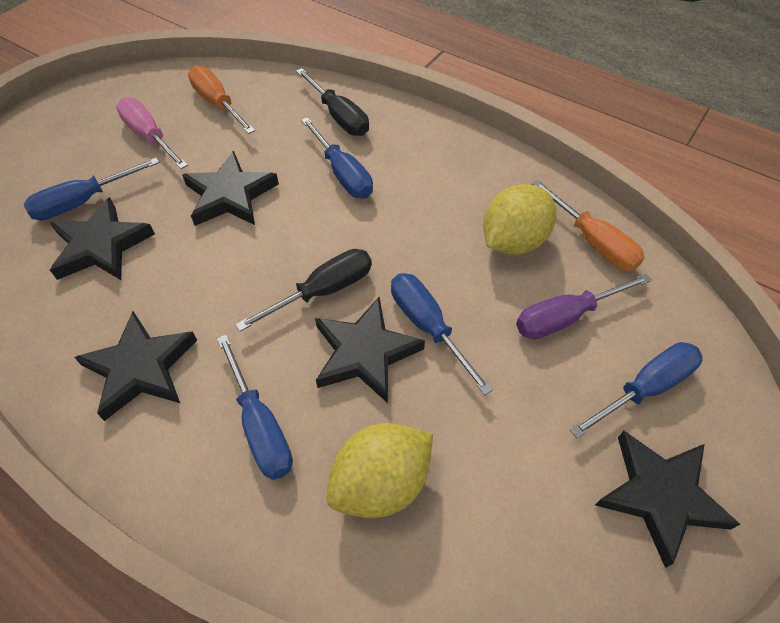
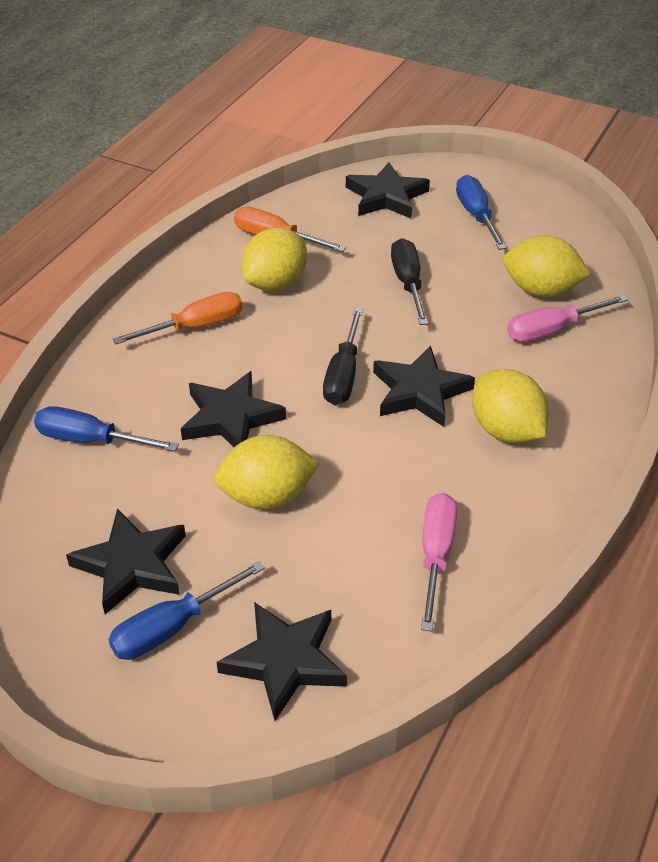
blue screwdriver: [24,157,160,220] [217,335,293,480] [301,117,373,198] [391,273,493,395] [570,342,702,439] = 5 -> [34,406,179,451] [108,561,265,660] [456,175,507,250] = 3
pink screwdriver: [116,97,188,169] = 1 -> [421,493,457,631] [507,295,628,342] = 2
purple screwdriver: [516,274,652,339] = 1 -> none = 0
yellow lemon: [326,423,433,518] [483,184,556,255] = 2 -> [214,435,320,509] [242,228,307,291] [472,369,549,443] [503,235,591,297] = 4

